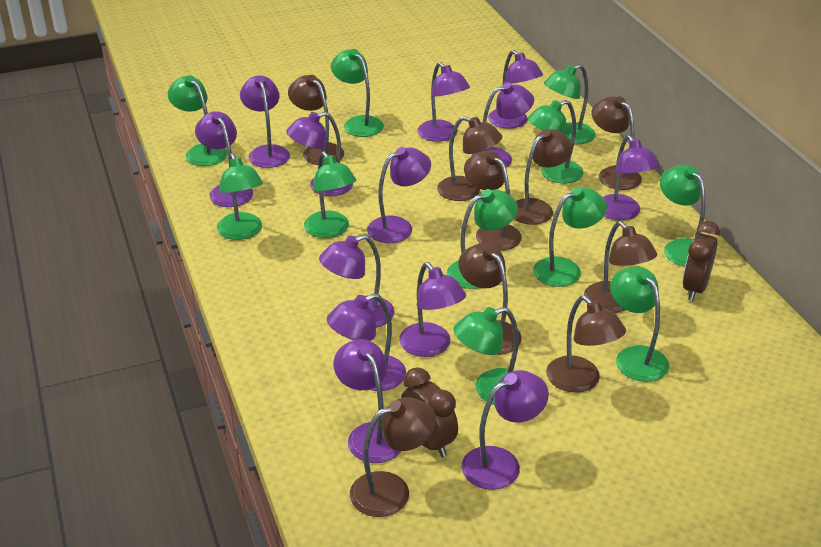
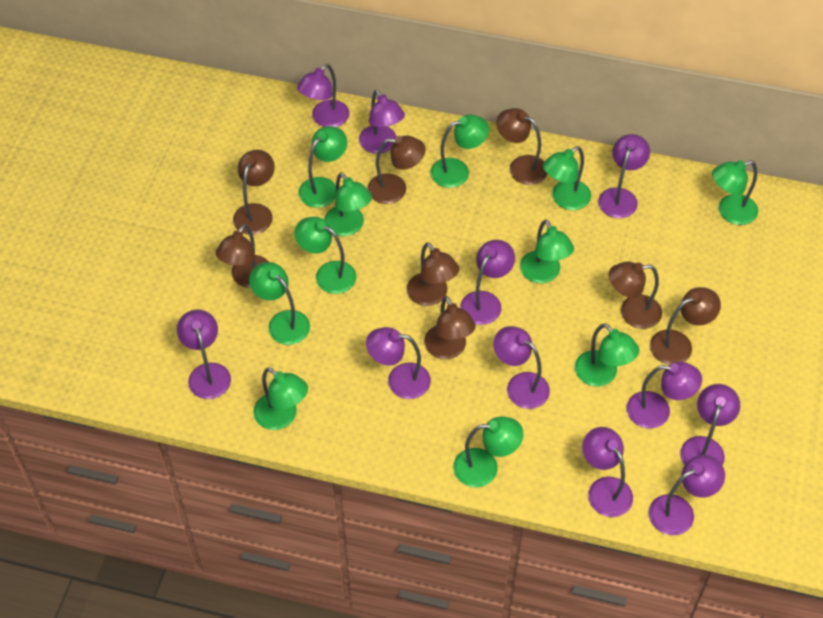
brown clock: [401,367,458,457] [682,221,720,301] = 2 -> none = 0
brown lamp: [288,75,344,165] [350,397,436,517] [437,116,502,201] [459,243,522,355] [464,151,522,251] [514,129,573,225] [546,296,626,393] [584,221,657,313] [592,96,642,190] = 9 -> [216,224,269,288] [233,150,275,235] [367,136,426,204] [407,242,459,306] [424,296,476,359] [496,108,547,185] [609,262,662,329] [650,287,721,365] = 8
purple lamp: [195,111,253,207] [240,75,290,168] [286,112,353,196] [319,235,394,328] [327,293,406,391] [333,339,401,463] [367,147,431,243] [399,262,466,357] [417,62,470,142] [462,370,549,490] [471,82,534,168] [488,50,543,129] [603,135,660,220] = 13 -> [177,309,231,399] [297,64,349,127] [359,90,405,154] [366,327,431,399] [460,240,515,325] [493,326,550,409] [582,427,633,517] [598,134,650,218] [627,362,702,429] [649,455,725,535] [680,384,740,466] = 11

